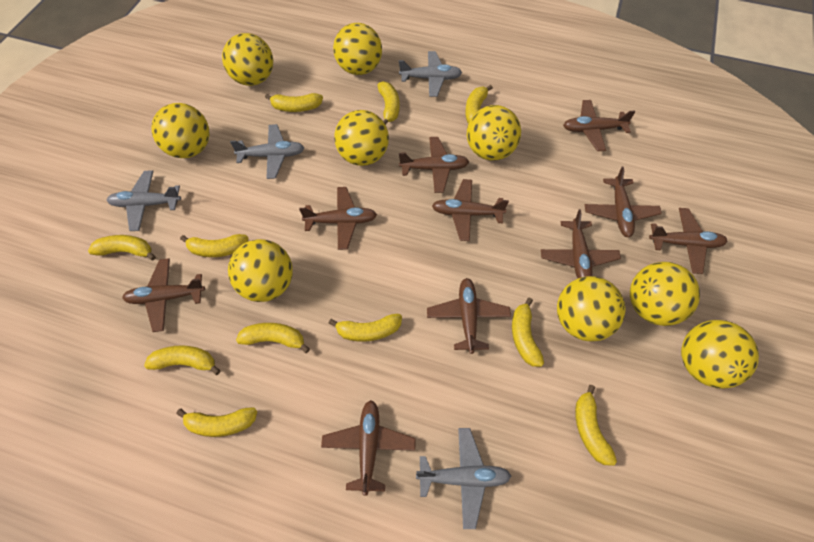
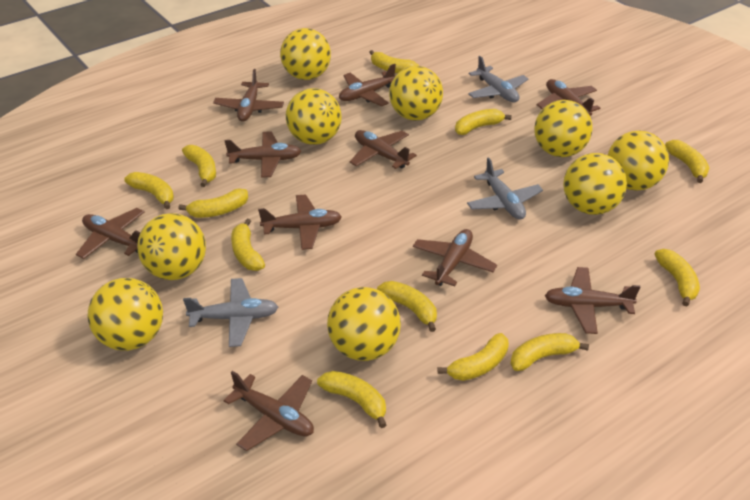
grey plane: [107,170,181,231] [230,124,304,179] [399,51,462,97] [416,428,511,529] = 4 -> [183,278,278,347] [467,157,543,220] [468,56,528,102] = 3
yellow banana: [88,235,156,260] [144,345,221,375] [177,408,257,437] [180,234,249,257] [236,323,310,353] [265,93,323,112] [328,314,402,342] [378,81,400,125] [465,85,493,123] [512,297,544,367] [575,385,617,466] = 11 -> [124,172,174,209] [178,188,248,218] [182,145,216,187] [231,219,265,271] [317,371,386,428] [369,50,419,74] [377,281,437,332] [438,333,509,381] [455,109,512,135] [510,333,589,371] [655,249,700,307] [665,140,709,183] = 12

